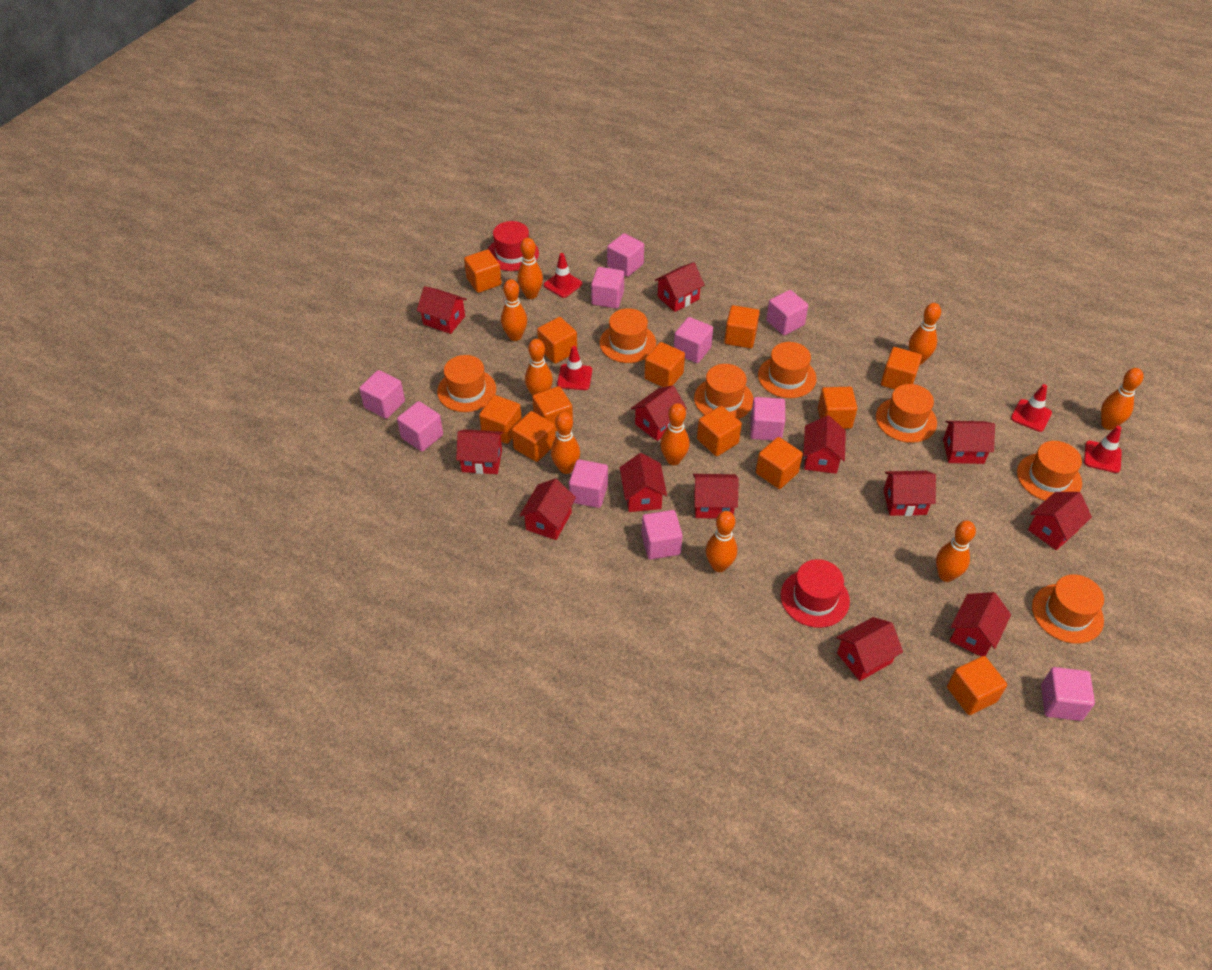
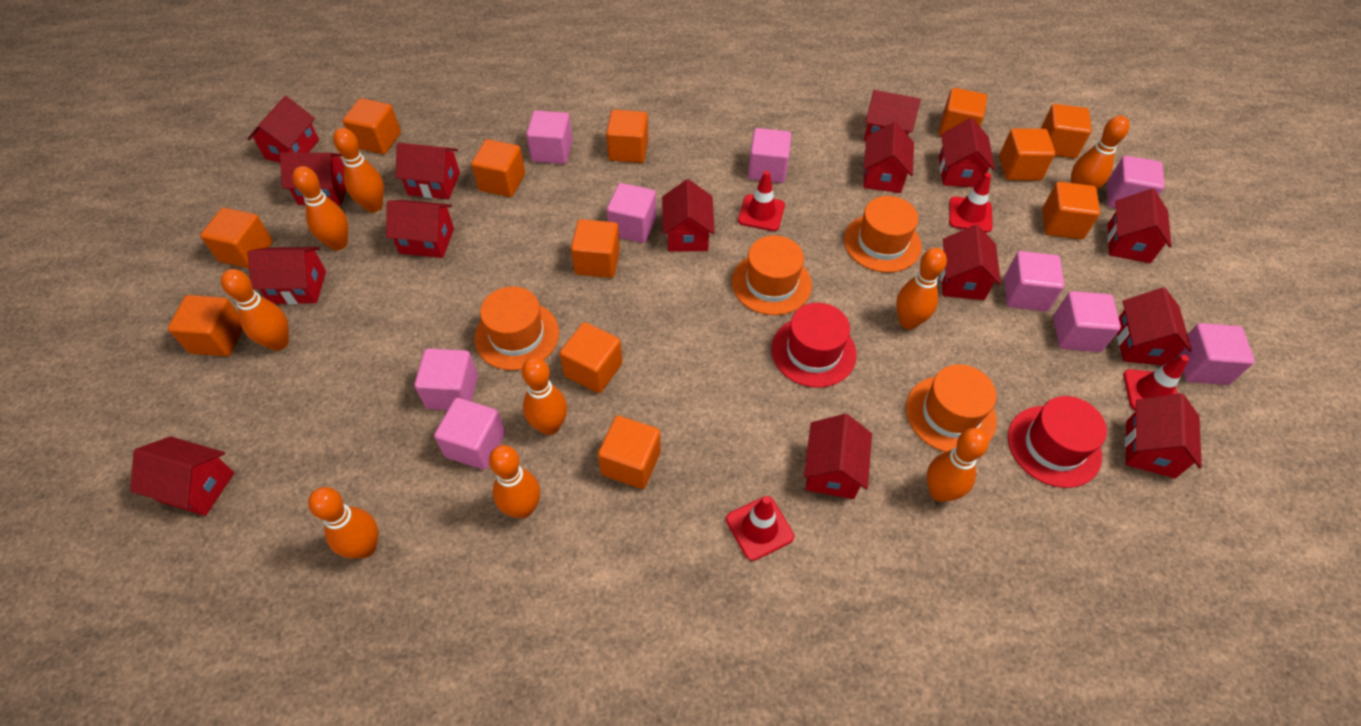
orange hat: [437,355,496,412] [600,308,656,363] [694,364,753,419] [758,342,817,398] [876,384,937,443] [1017,441,1082,501] [1032,574,1104,644] = 7 -> [474,286,559,370] [732,235,812,315] [844,196,922,273] [906,364,997,452] = 4
pink cube: [359,370,405,419] [397,401,443,452] [569,459,608,508] [591,267,624,308] [607,233,644,277] [641,510,683,560] [674,317,713,363] [750,397,785,441] [766,290,808,335] [1041,667,1095,721] = 10 -> [414,348,478,410] [434,398,505,470] [526,110,573,164] [607,183,656,243] [748,128,792,183] [1004,251,1064,311] [1053,291,1121,352] [1107,155,1165,208] [1178,323,1255,385] = 9
red house: [417,286,467,334] [456,429,503,474] [519,478,576,540] [620,453,667,512] [631,385,687,441] [654,262,705,312] [693,474,739,518] [803,415,846,474] [836,617,903,681] [884,471,936,516] [943,421,995,464] [950,592,1011,657] [1028,492,1092,550] = 13 -> [130,436,234,516] [248,96,319,163] [248,247,326,304] [280,152,346,205] [386,200,454,258] [395,143,460,199] [662,179,715,252] [804,414,872,499] [863,122,914,193] [864,90,921,141] [939,118,995,187] [940,225,1001,300] [1107,188,1172,263] [1117,287,1192,365] [1125,393,1202,478] = 15

